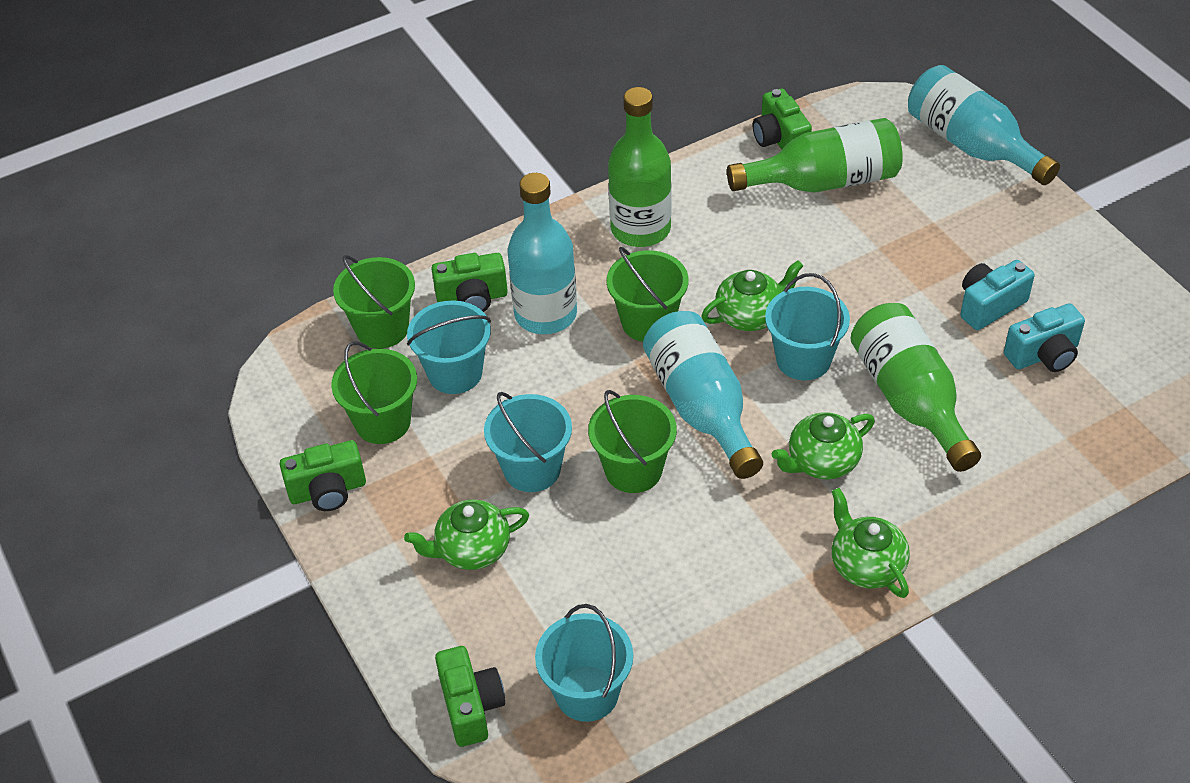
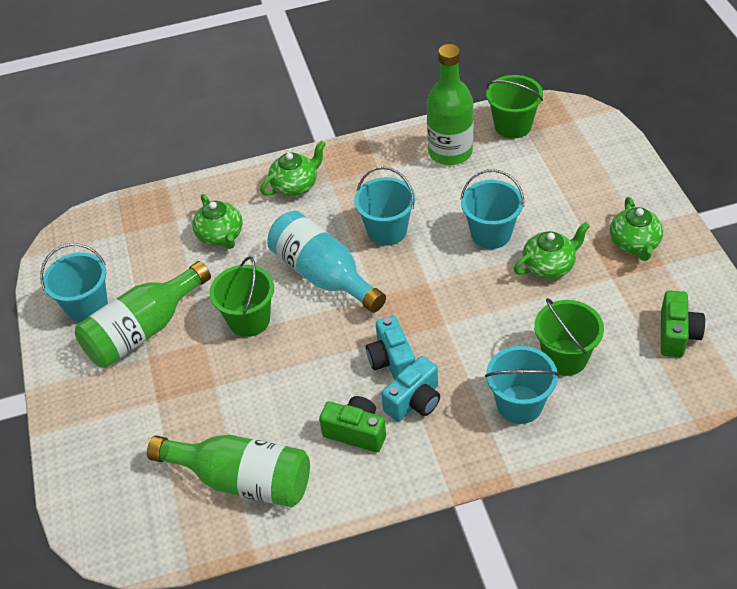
green bucket: [331,341,417,444] [333,255,415,349] [588,390,677,493] [607,247,689,342] = 4 -> [209,256,274,337] [486,75,543,139] [534,298,604,376] = 3
green camera: [280,440,366,511] [431,253,508,312] [435,646,505,747] [753,89,812,150] = 4 -> [319,396,386,452] [661,290,705,357] = 2
turquoise bottle: [508,173,577,334] [643,311,763,479] [908,65,1060,185] = 3 -> [267,211,386,313] = 1

